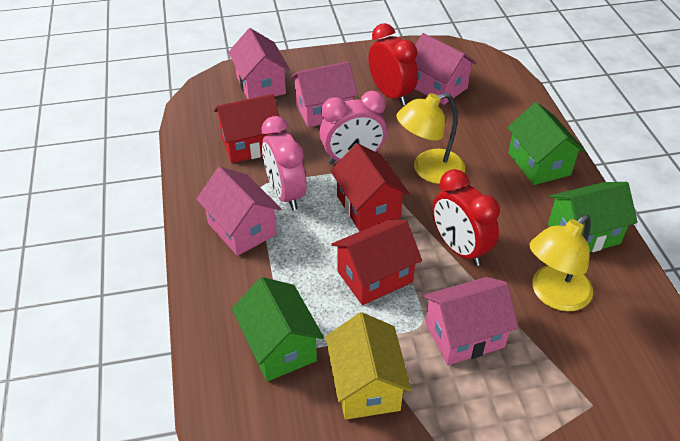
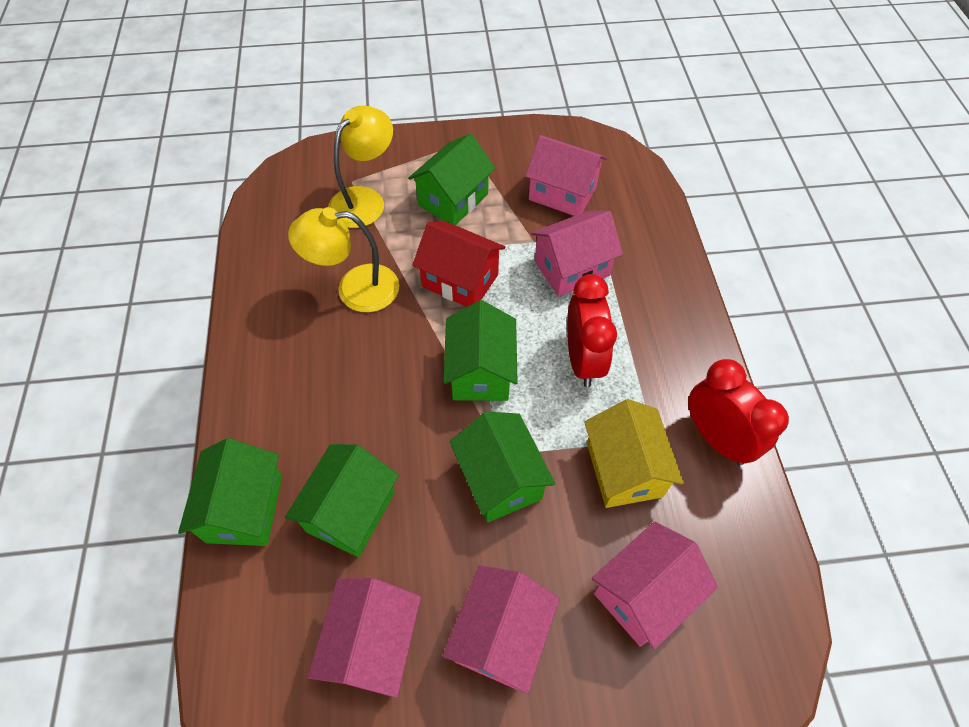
green house: [232,277,324,382] [507,102,586,185] [548,182,638,252] = 3 -> [178,438,282,546] [285,444,399,557] [408,134,495,225] [443,300,518,401] [449,411,555,523] = 5
pink clock: [261,116,306,210] [320,91,387,164] = 2 -> none = 0
red house: [214,94,279,163] [330,143,410,231] [331,220,422,305] = 3 -> [412,221,505,307] = 1

